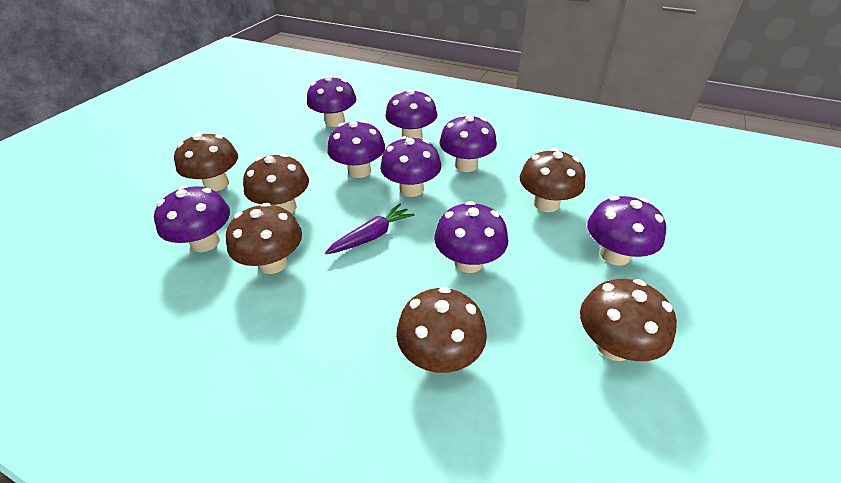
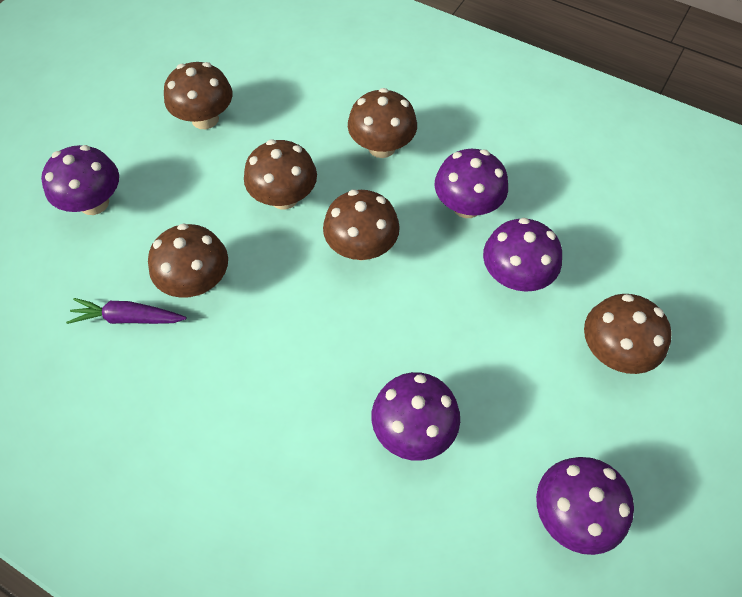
purple mushroom: [154,185,230,252] [307,76,356,127] [327,120,385,178] [380,136,441,197] [385,89,438,139] [434,201,508,273] [439,114,497,172] [587,196,666,266] = 8 -> [41,145,119,215] [371,372,460,461] [435,149,508,218] [483,218,562,292] [536,457,634,555] = 5

